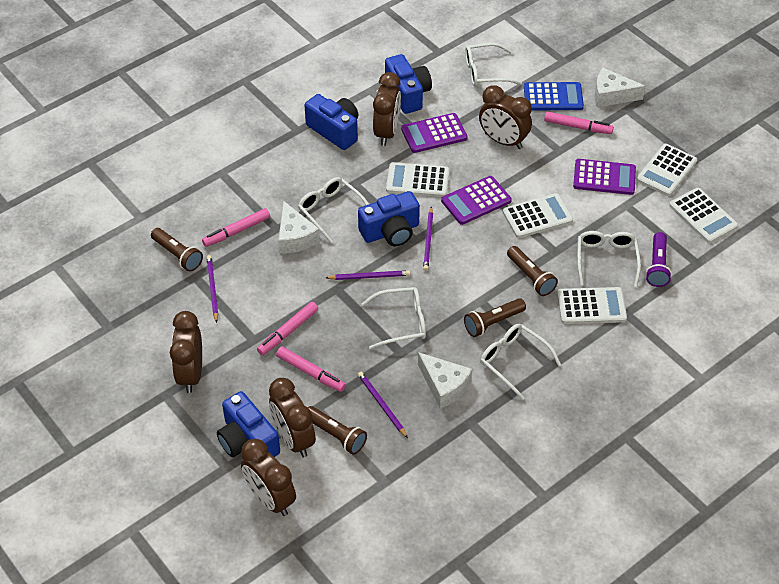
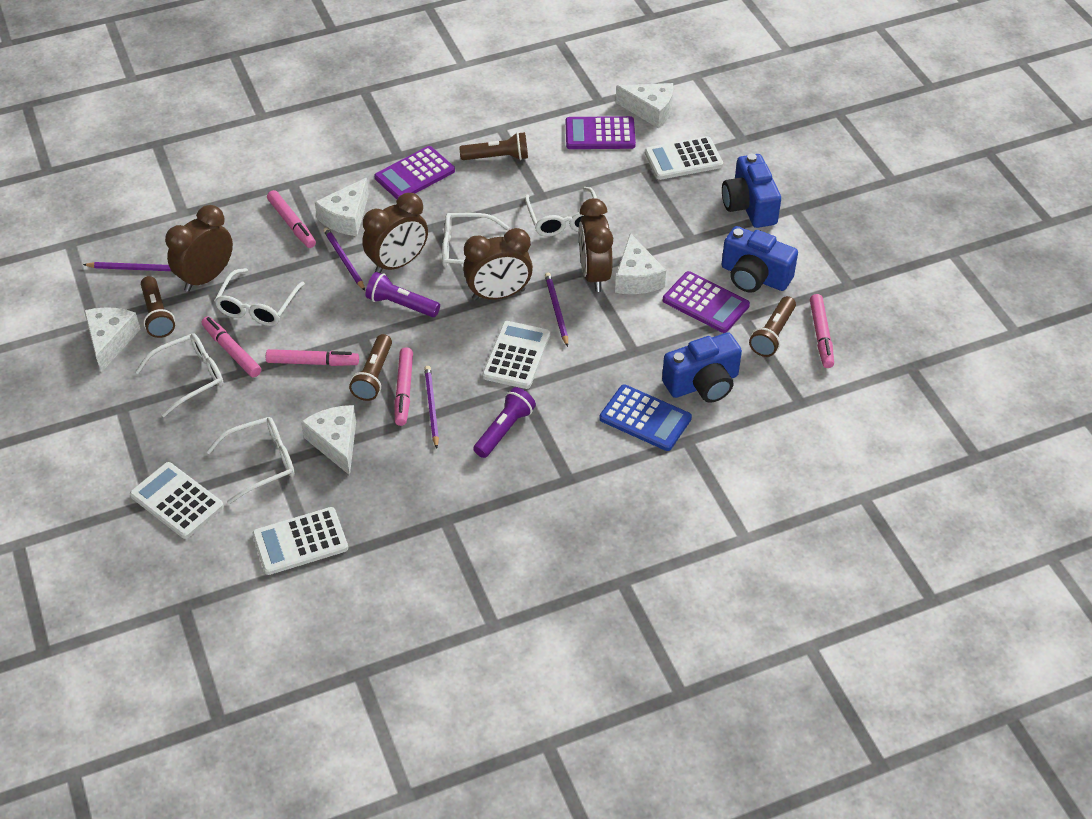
blue camera: [217,391,280,457] [305,94,358,150] [358,191,420,246] [385,54,432,114] = 4 -> [662,332,742,403] [721,226,798,293] [722,154,781,228] = 3
brown clock: [170,311,202,393] [241,439,296,516] [269,378,316,457] [373,72,401,146] [479,85,532,149] = 5 -> [165,205,233,292] [362,193,428,273] [463,228,533,301] [579,198,613,292] = 4
pink marker: [202,208,270,247] [257,302,318,355] [276,347,346,392] [544,111,614,134] = 4 -> [201,316,261,377] [266,349,359,366] [267,190,316,248] [395,347,413,426] [810,294,834,368] = 5
purple flashlight: [646,232,672,287] = 1 -> [365,272,440,317] [473,387,536,458] = 2
white calculator: [386,162,450,197] [503,193,573,238] [557,287,627,324] [637,144,697,196] [669,188,738,243] = 5 -> [130,462,224,539] [252,507,348,575] [482,321,550,389] [645,136,723,180] = 4
white cheese: [278,201,320,254] [418,352,472,408] [595,68,646,107] = 3 -> [84,307,141,372] [301,405,356,475] [315,178,369,236] [615,233,666,294] [616,83,673,128] = 5

